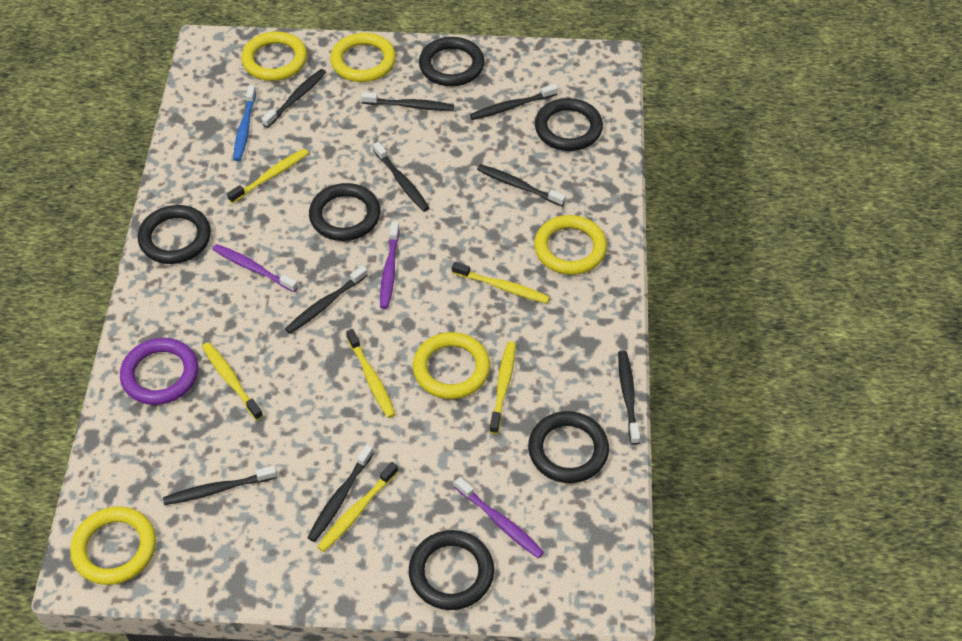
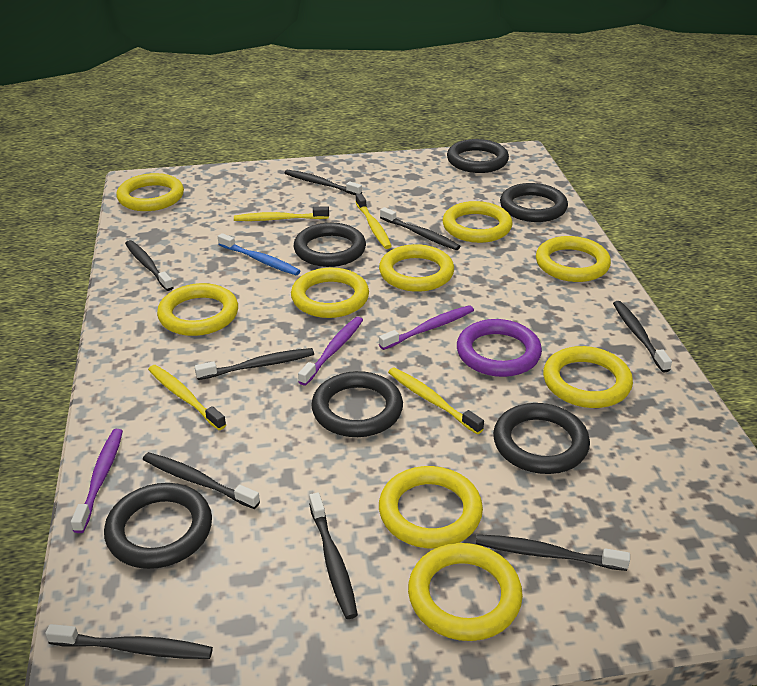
yellow ring: [70,506,156,585] [241,31,307,81] [330,33,396,82] [413,332,490,399] [534,215,607,275] = 5 -> [116,173,184,211] [157,283,238,336] [291,268,369,318] [379,244,454,292] [379,466,483,548] [408,543,523,641] [443,201,512,243] [536,236,611,282] [543,346,633,408] = 9
yellow toothbrush: [202,342,263,420] [227,149,309,204] [317,462,398,552] [346,329,396,418] [452,262,550,303] [489,342,516,434] = 6 -> [148,365,226,430] [234,206,329,221] [356,194,392,249] [388,367,484,434] = 4

